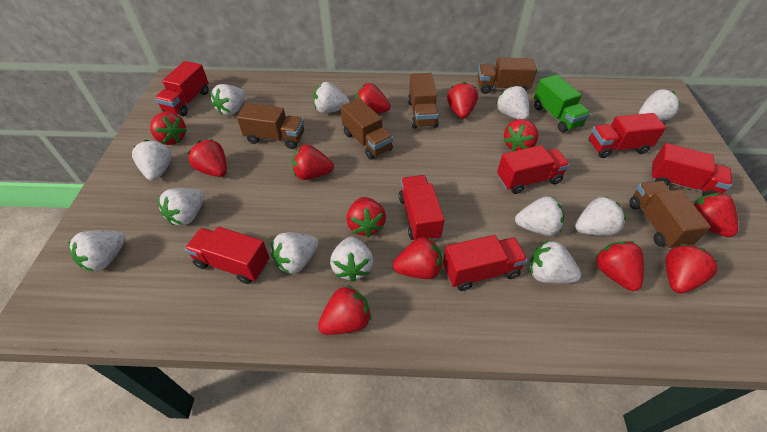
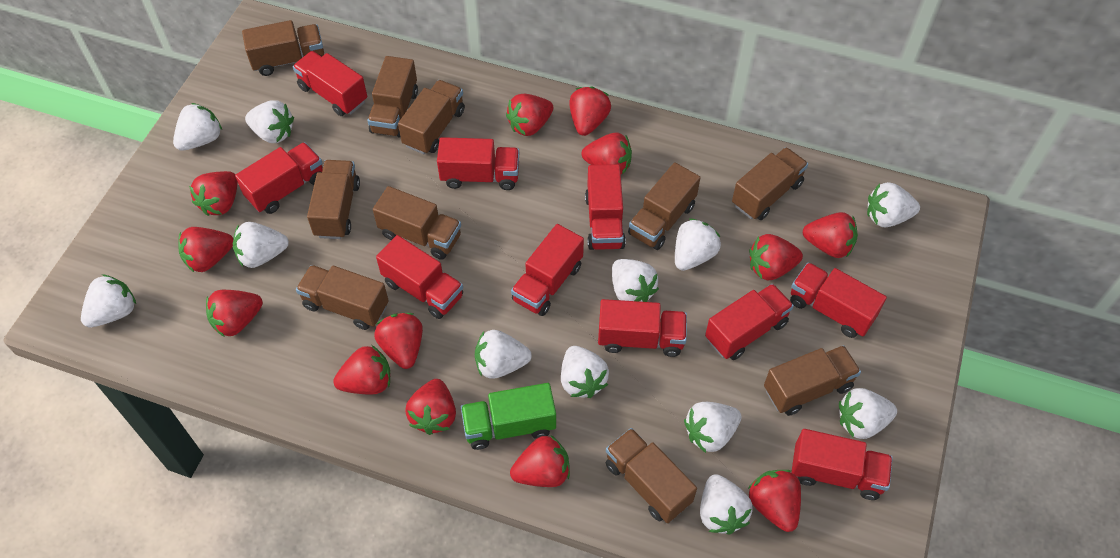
brown truck: [237,103,304,149] [341,98,393,160] [408,73,439,129] [478,58,537,94] [629,181,711,250] = 5 -> [242,20,324,76] [296,265,389,330] [307,160,360,239] [367,56,418,138] [373,186,461,260] [398,80,465,154] [606,428,697,523] [628,162,700,250] [732,147,808,220] [764,345,861,416] = 10
red strawberry: [150,112,187,145] [188,139,227,177] [292,145,334,180] [318,285,371,335] [346,197,386,238] [355,83,391,114] [393,237,442,279] [447,82,478,119] [503,119,538,151] [595,241,644,291] [666,244,718,294] [693,193,738,237] = 12 -> [178,227,233,272] [189,171,238,216] [206,290,263,337] [333,345,390,394] [374,313,423,369] [405,379,456,435] [506,94,553,136] [510,435,570,487] [569,87,611,136] [582,133,632,175] [748,470,801,532] [749,234,803,281] [803,212,858,258] = 13
red truck: [155,61,209,116] [185,227,270,284] [399,175,444,241] [443,235,528,291] [497,145,570,194] [589,113,666,158] [650,143,732,196] = 7 -> [235,142,323,214] [293,51,367,116] [376,235,463,319] [437,137,519,190] [511,224,584,316] [585,164,626,250] [598,299,687,357] [705,284,794,360] [790,262,887,338] [791,429,893,500] = 10

